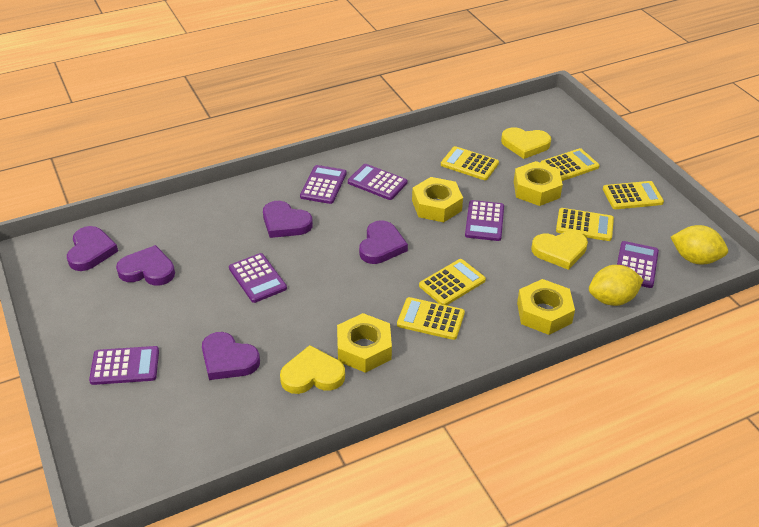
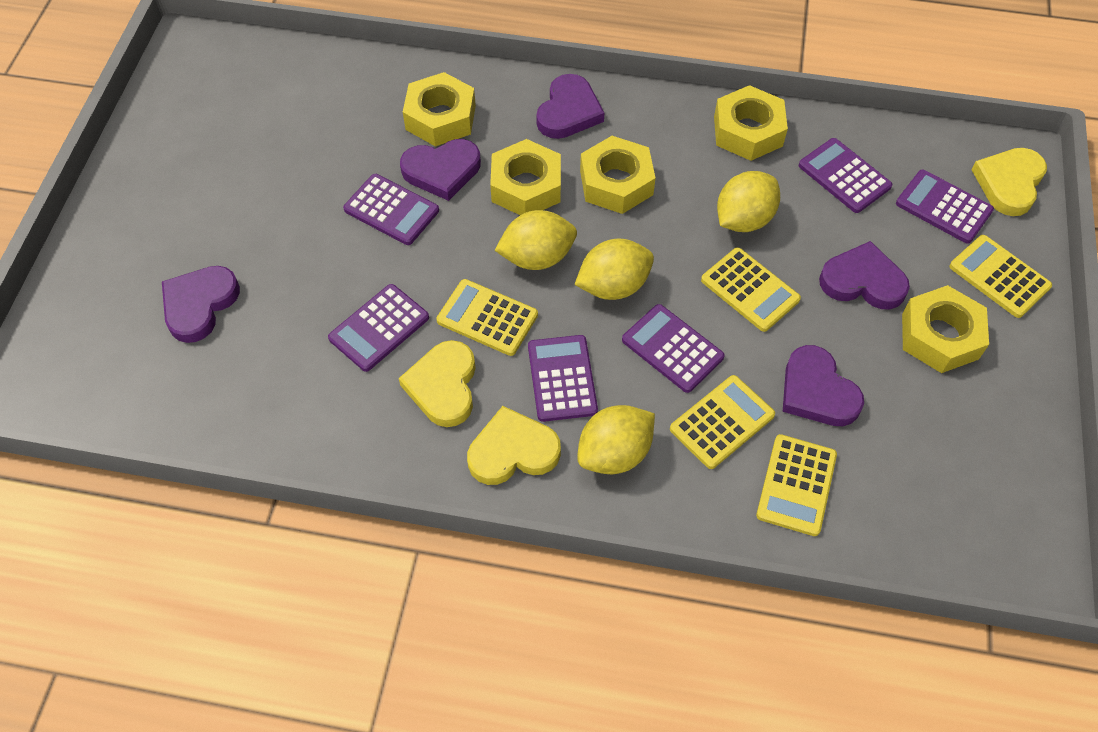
yellow calculator: [397,297,465,340] [419,259,486,305] [441,146,499,180] [541,148,600,181] [556,208,614,241] [603,181,664,209] = 6 -> [436,279,538,356] [670,375,775,469] [701,247,801,332] [756,434,837,536] [949,235,1052,318] = 5
yellow lemon: [589,265,644,306] [671,225,728,265] = 2 -> [495,210,577,270] [574,239,654,300] [577,405,655,474] [717,171,780,232] = 4
yellow nut: [337,313,392,373] [412,177,463,222] [514,161,563,206] [517,279,575,335] = 4 -> [403,72,476,147] [490,139,561,215] [580,136,656,214] [714,85,788,161] [902,285,989,373] = 5

